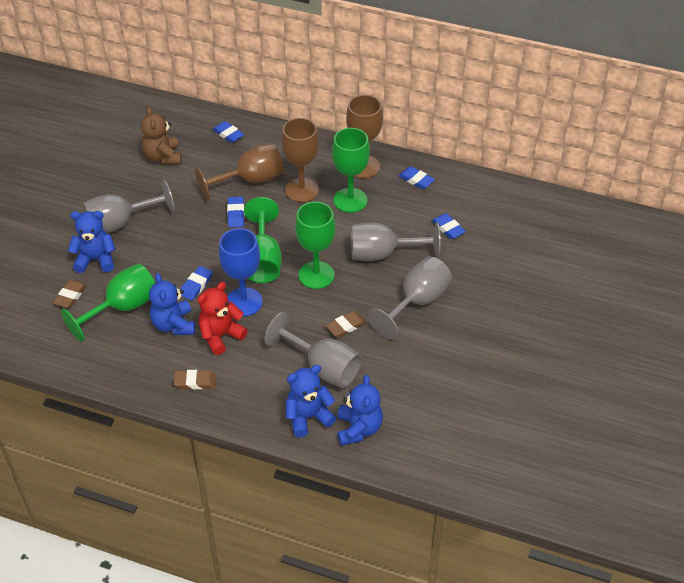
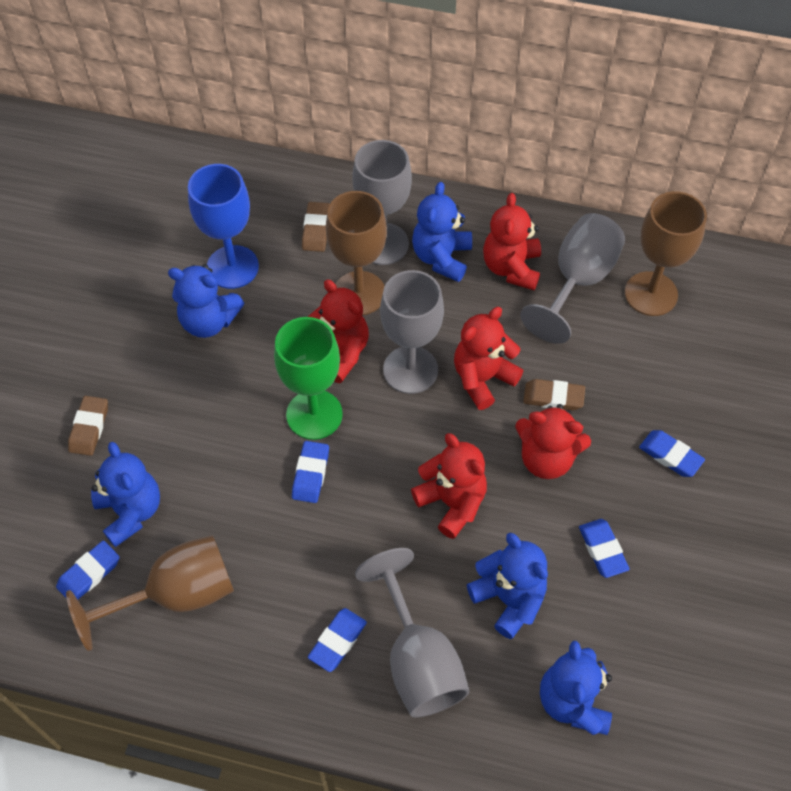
blue teddy bear: [68,211,116,273] [149,273,195,335] [286,365,336,438] [337,375,383,446] = 4 -> [91,442,160,547] [168,264,244,338] [412,182,472,282] [467,533,548,639] [540,641,612,735] = 5
brown teddy bear: [141,106,182,165] = 1 -> none = 0
green goblet: [61,263,155,342] [244,197,282,283] [295,202,336,289] [332,128,370,213] = 4 -> [274,317,343,440] = 1
red teddy bear: [197,282,248,355] = 1 -> [308,279,369,383] [411,433,487,539] [454,307,523,410] [483,193,541,290] [515,404,591,479] = 5

